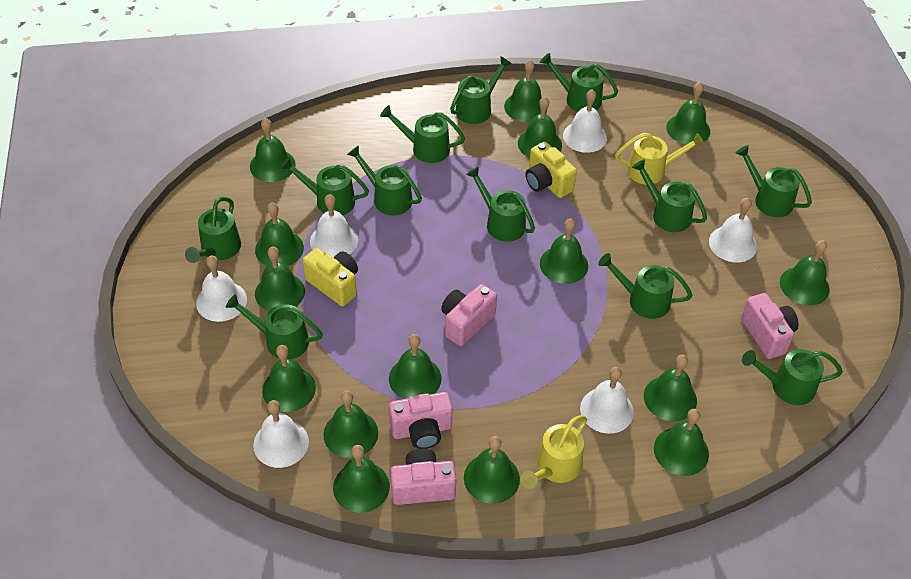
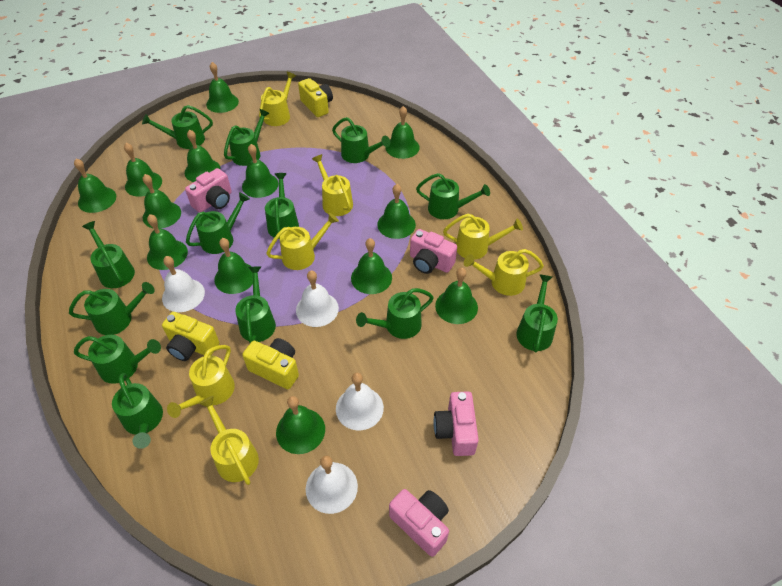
green bell: [250,118,296,182] [255,202,304,266] [255,247,305,311] [262,345,316,412] [323,390,378,458] [333,445,390,513] [389,334,442,399] [464,436,520,504] [504,60,548,122] [518,97,562,158] [540,219,588,284] [644,355,697,421] [654,409,709,476] [666,82,710,145] [780,240,830,305] = 15 -> [74,159,116,213] [124,143,162,197] [143,174,181,229] [147,214,188,270] [185,129,221,182] [206,62,239,113] [214,238,253,294] [242,144,278,198] [276,396,325,454] [351,238,392,294] [377,184,416,239] [385,106,420,159] [435,268,478,324] = 13
green watering can: [185,197,241,263] [226,294,323,359] [280,157,369,215] [347,145,422,215] [380,105,465,163] [450,57,512,124] [466,167,535,242] [540,53,618,112] [598,253,692,319] [632,159,707,232] [736,145,812,217] [742,349,843,405] = 12 -> [69,282,155,335] [74,335,161,384] [82,221,135,288] [112,373,163,449] [142,105,213,149] [186,192,250,254] [224,109,270,166] [235,266,276,343] [265,173,299,239] [332,117,390,163] [356,288,434,339] [416,173,490,219] [516,274,558,352] = 13
white bell: [196,255,247,322] [253,400,309,468] [310,194,358,257] [563,89,607,153] [580,367,634,434] [709,198,757,262] = 6 -> [162,256,205,312] [296,270,339,327] [306,456,358,514] [336,373,384,431] = 4
yellow camera: [303,248,358,306] [525,142,577,198] = 2 -> [162,312,219,361] [242,338,299,389] [298,78,333,117] = 3
yellow watering can: [521,415,587,489] [615,133,704,185] = 2 -> [167,345,235,418] [199,396,259,485] [259,72,296,126] [266,213,339,270] [312,154,353,216] [443,214,523,260] [464,249,544,296] = 7

